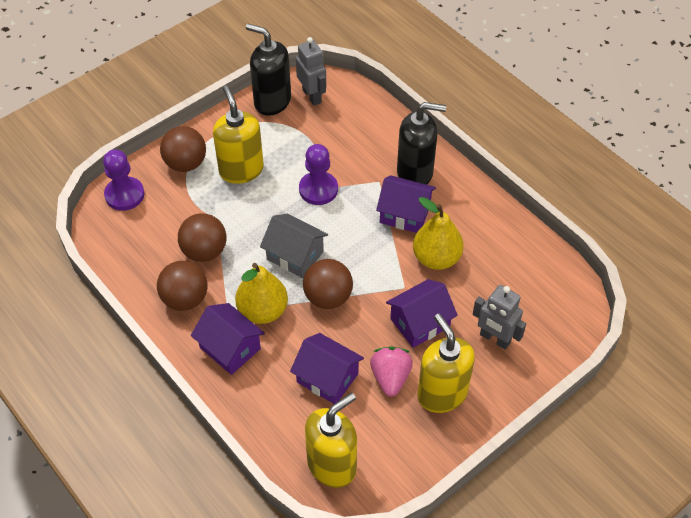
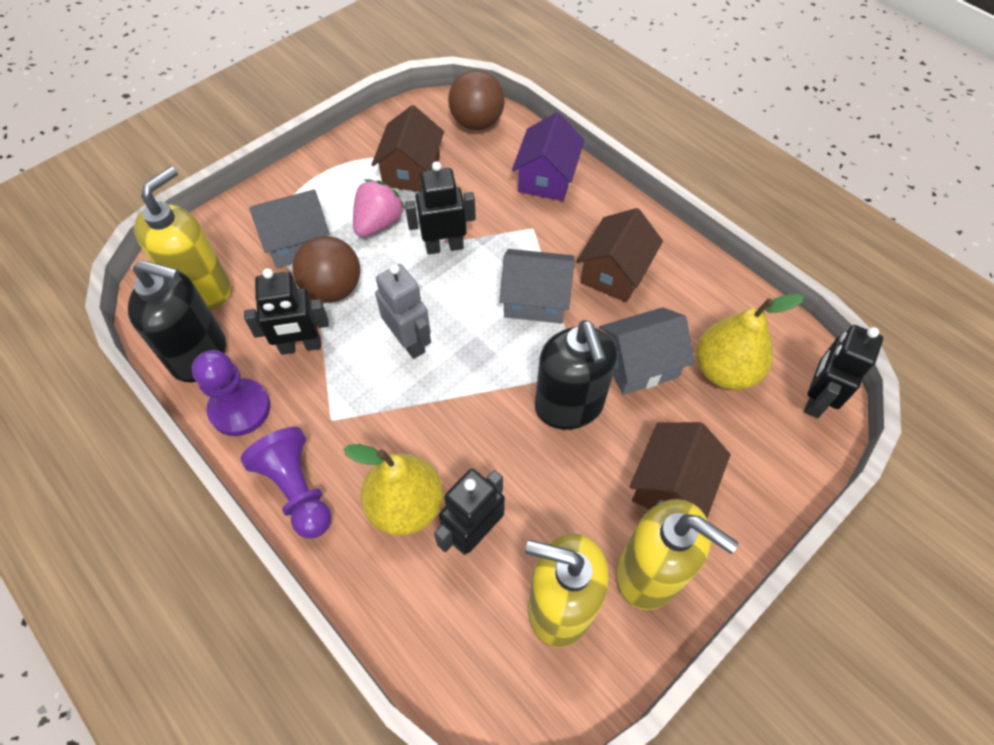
black robot: none = 0 -> [244,268,329,355] [405,161,476,254] [434,469,505,555] [804,325,883,418] = 4
brown ball: [157,261,208,311] [160,126,206,172] [178,213,227,262] [303,259,353,309] = 4 -> [292,236,360,303] [448,70,505,130] = 2
brown house: none = 0 -> [372,105,444,192] [576,208,663,302] [630,422,731,518] = 3
grey house: [260,214,328,278] = 1 -> [249,190,330,268] [499,249,575,324] [599,307,695,395] = 3
grey robot: [296,37,326,106] [473,285,526,350] = 2 -> [375,264,431,359] = 1
purple house: [191,303,265,375] [290,333,364,404] [376,175,436,233] [386,279,458,348] = 4 -> [512,112,585,201] = 1

